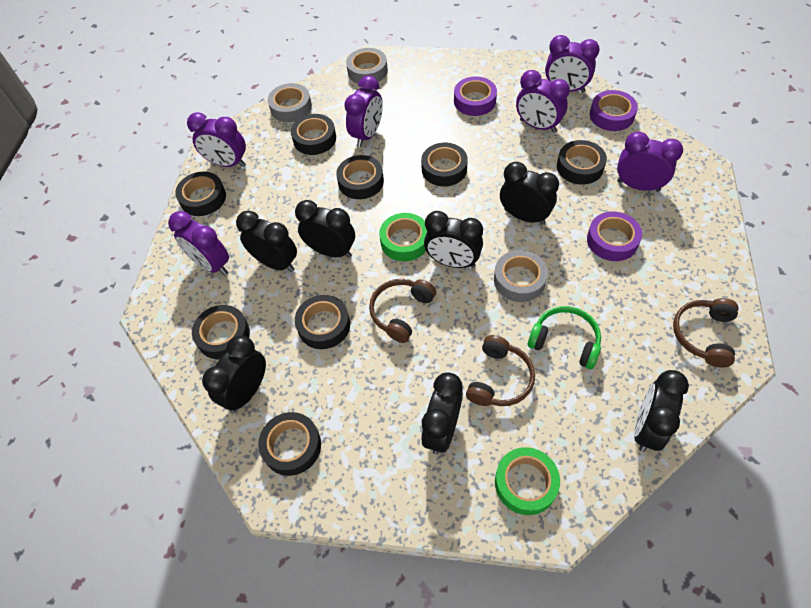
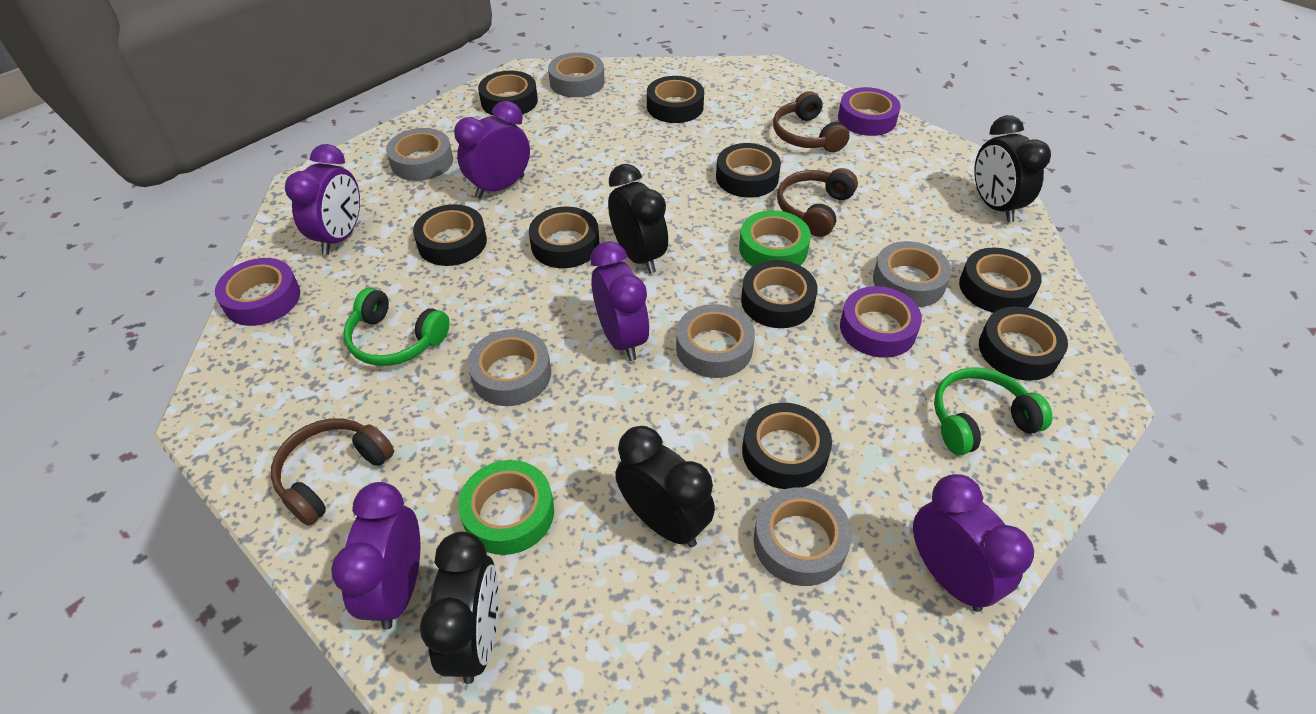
black clock: [202,335,266,412] [236,211,297,272] [295,200,355,258] [421,372,463,454] [424,211,483,268] [500,162,559,225] [634,370,689,452] = 7 -> [420,532,499,684] [608,164,668,274] [615,426,715,548] [974,115,1051,222] = 4
black tape: [175,172,226,216] [192,305,250,360] [258,412,321,476] [291,114,336,155] [295,295,350,349] [336,155,384,199] [421,143,468,186] [557,140,607,185] = 8 -> [413,204,487,266] [478,70,538,116] [529,206,599,268] [647,76,704,123] [716,143,781,198] [741,260,818,328] [742,403,832,489] [959,248,1042,313] [979,306,1068,381] = 9
green headphones: [528,306,601,369] = 1 -> [344,288,450,366] [934,367,1053,455] = 2
grey tape: [268,83,312,122] [346,48,388,83] [494,250,548,302] = 3 -> [386,128,453,181] [468,329,551,406] [548,52,605,97] [676,304,755,378] [754,487,852,586] [873,241,952,307] = 6
purple clock: [168,211,229,275] [187,112,246,167] [344,76,383,147] [516,70,570,133] [545,35,600,93] [617,132,683,192] = 6 -> [285,144,360,255] [331,482,420,630] [454,101,530,199] [591,241,650,361] [913,474,1034,612] = 5

